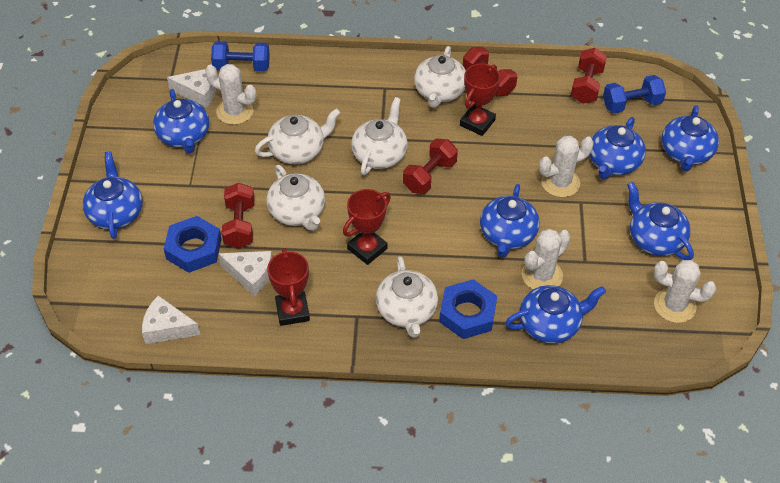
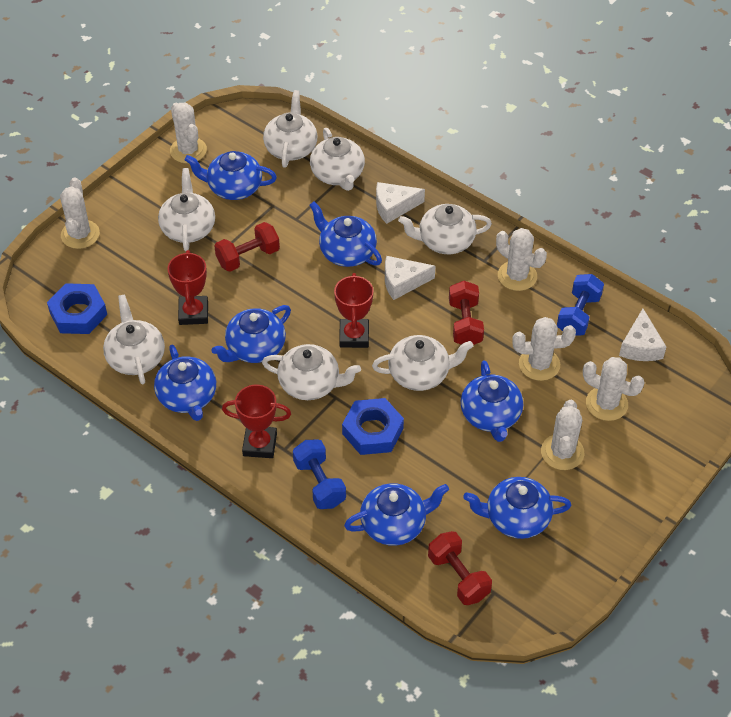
red dumbbell: [222,183,254,248] [403,139,458,194] [463,47,517,96] [571,48,607,104] = 4 -> [215,222,280,272] [428,531,492,605] [449,281,484,345] = 3
white cactus: [205,64,256,125] [522,229,570,289] [539,136,594,197] [653,260,716,323] = 4 -> [60,177,100,249] [170,103,207,163] [496,228,547,291] [512,317,576,381] [541,400,584,470] [583,357,645,421] = 6
white teapot: [255,108,340,164] [266,165,325,231] [351,97,408,175] [376,256,438,338] [414,46,466,108] = 5 -> [103,295,165,384] [158,168,215,251] [262,344,361,400] [263,90,317,168] [310,128,365,191] [372,335,473,391] [398,204,492,254] = 7

